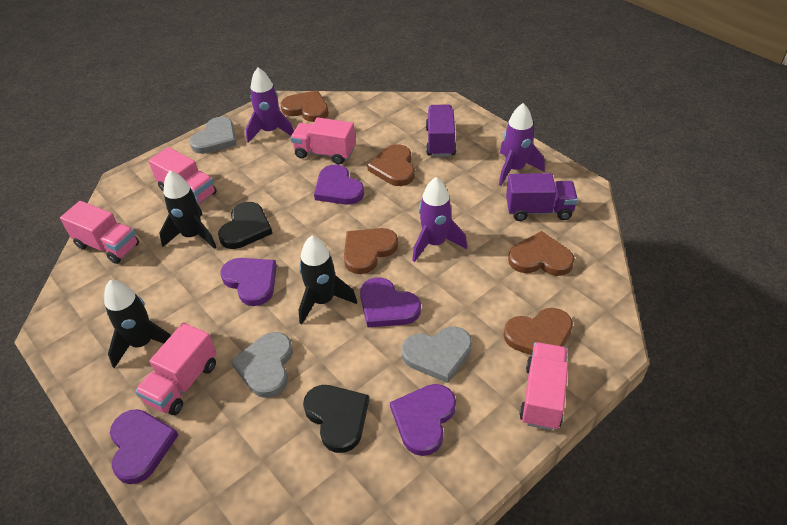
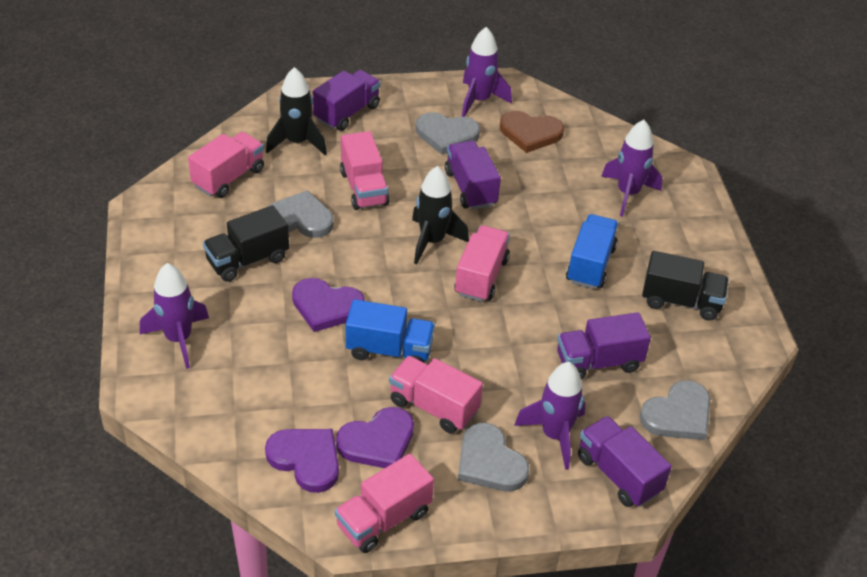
black heart: [218,202,272,249] [303,385,369,453] = 2 -> none = 0
black rocket: [104,280,171,368] [159,171,217,249] [299,236,357,324] = 3 -> [266,67,327,155] [412,166,469,264] = 2
black truck: none = 0 -> [203,205,289,282] [642,251,729,320] = 2
blue truck: none = 0 -> [346,299,435,363] [566,214,618,289] = 2
brown heart: [281,90,329,122] [344,228,398,274] [367,144,415,186] [504,308,573,355] [508,231,575,276] = 5 -> [500,111,564,153] = 1
grey heart: [190,117,237,154] [231,332,293,398] [402,327,472,383] = 3 -> [267,190,334,238] [416,112,480,155] [458,423,529,491] [640,380,710,440] = 4
purple heart: [110,409,178,484] [220,258,277,306] [314,164,364,205] [360,277,421,328] [390,384,456,456] = 5 -> [265,429,339,493] [292,278,365,332] [336,407,414,468] = 3
purple rocket: [246,67,294,143] [412,177,467,262] [499,103,545,186] = 3 -> [140,263,209,369] [462,27,512,117] [514,362,586,470] [601,120,662,217] = 4
purple truck: [426,104,456,157] [506,173,578,221] = 2 -> [313,70,381,131] [445,141,501,210] [557,312,651,379] [578,416,672,507] = 4

